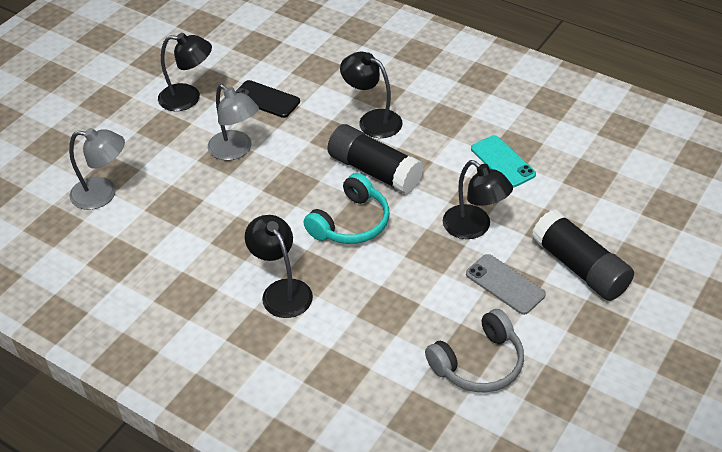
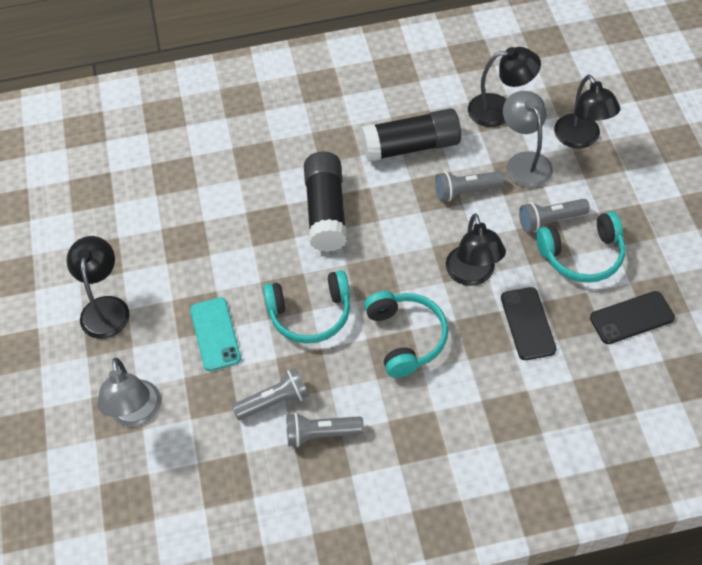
black phone: [236,80,300,118] = 1 -> [501,287,556,360] [590,291,675,344] = 2
grey flashlight: none = 0 -> [232,368,309,420] [286,413,364,447] [435,171,504,201] [519,199,590,233] = 4
grey headphones: [425,309,524,393] = 1 -> none = 0
grey phone: [466,254,546,315] = 1 -> none = 0
turquoise headphones: [304,173,389,244] = 1 -> [263,270,350,344] [364,291,448,378] [536,212,625,283] = 3

